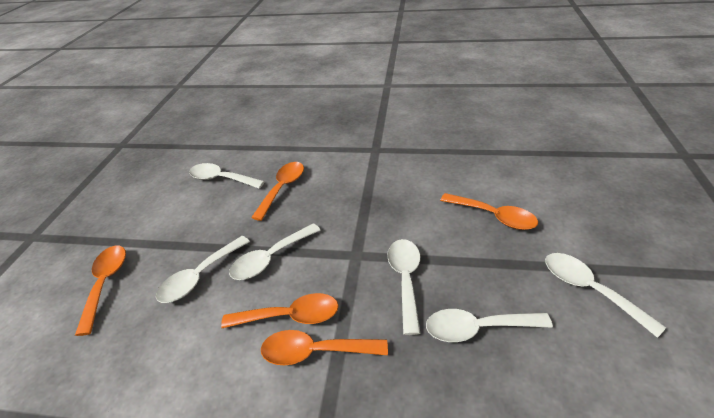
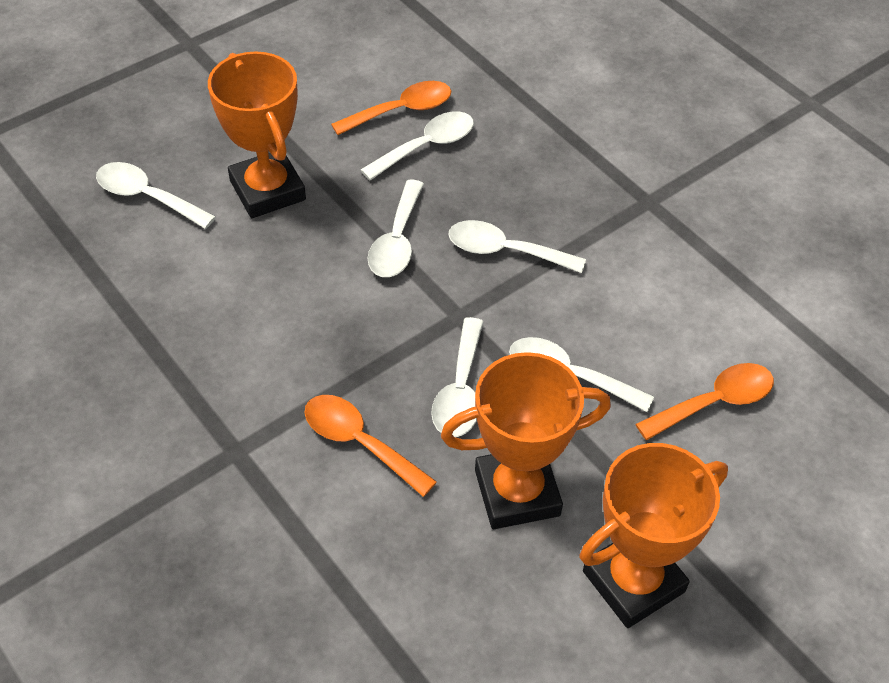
orange spoon: [75,246,126,336] [221,293,339,328] [251,162,304,221] [261,330,388,365] [440,193,538,230] = 5 -> [304,395,437,497] [331,81,451,135] [635,363,774,440] = 3
orange trophy: none = 0 -> [208,52,306,218] [441,352,611,529] [580,443,728,628] = 3

